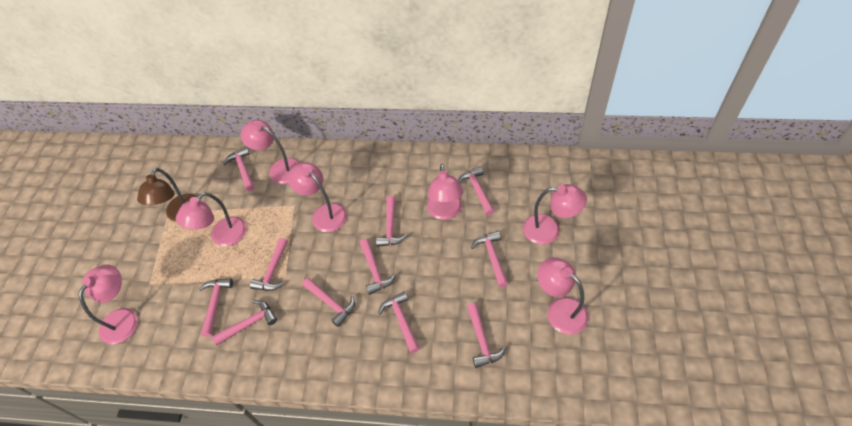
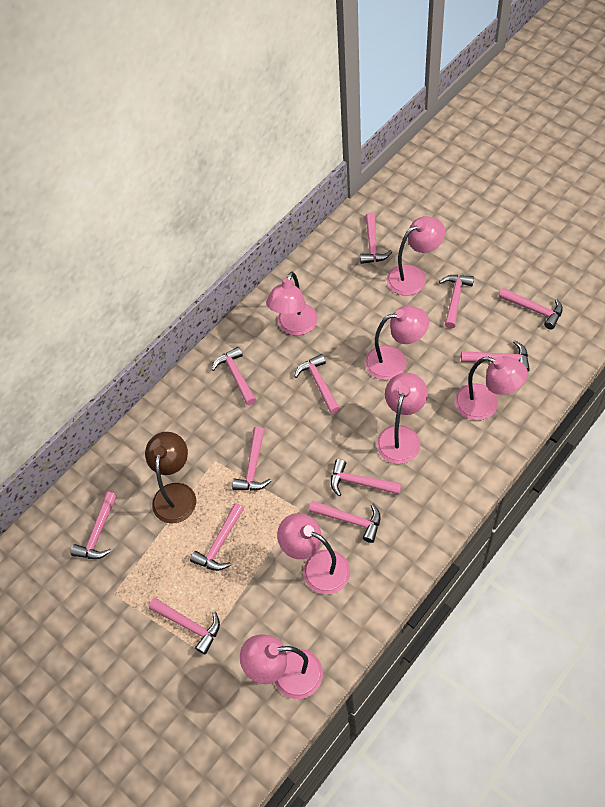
pink hammer: [199,278,233,337] [212,300,277,345] [223,147,254,191] [250,238,288,291] [302,278,355,327] [360,239,396,295] [376,196,407,247] [378,291,420,353] [458,167,494,215] [467,303,506,368] [471,231,508,287] = 11 -> [70,492,117,559] [149,598,220,654] [190,503,244,571] [212,347,256,405] [232,427,271,491] [294,354,340,414] [309,500,381,543] [331,459,402,496] [360,213,392,264] [439,275,474,329] [461,341,530,372] [499,288,563,330] = 12

